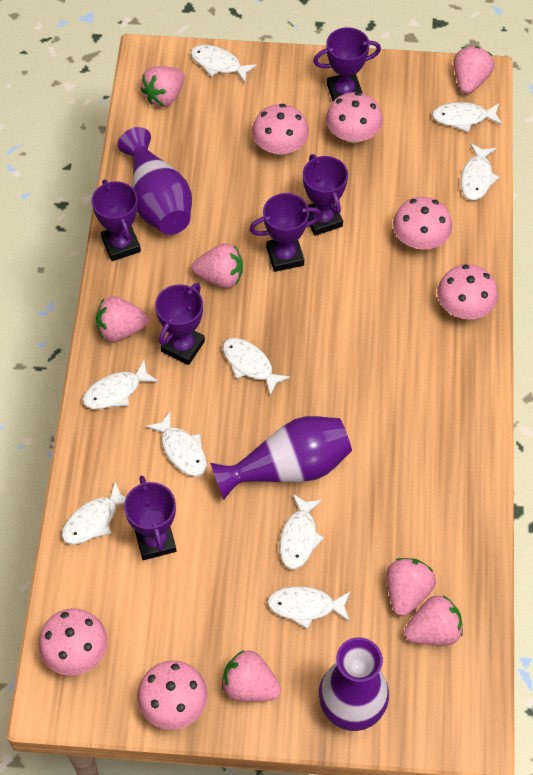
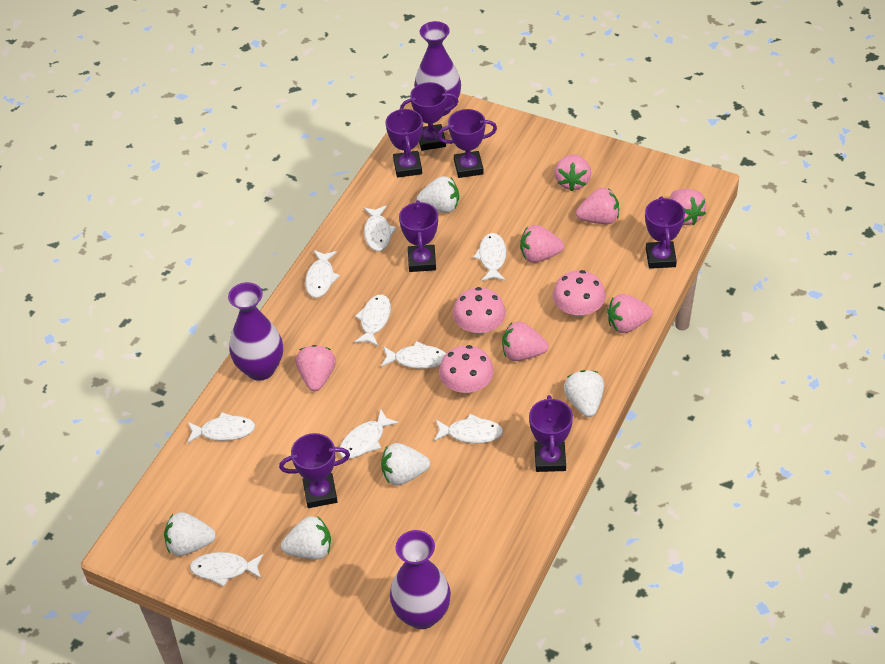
pink mushroom: [38,608,108,675] [137,661,208,730] [252,104,309,155] [326,92,383,143] [393,197,452,249] [437,264,498,319] = 6 -> [439,345,494,394] [453,287,506,335] [553,270,606,318] = 3
purple trophy: [92,179,141,261] [124,476,176,560] [155,283,205,365] [250,193,322,272] [303,154,348,236] [313,27,381,101] = 6 -> [279,433,350,508] [386,108,423,178] [399,200,438,272] [400,82,459,151] [437,109,497,178] [529,395,573,472] [645,196,685,269] = 7
white strawberry: none = 0 -> [164,512,216,556] [281,516,331,560] [381,443,430,485] [417,176,459,213] [564,370,604,417] = 5

